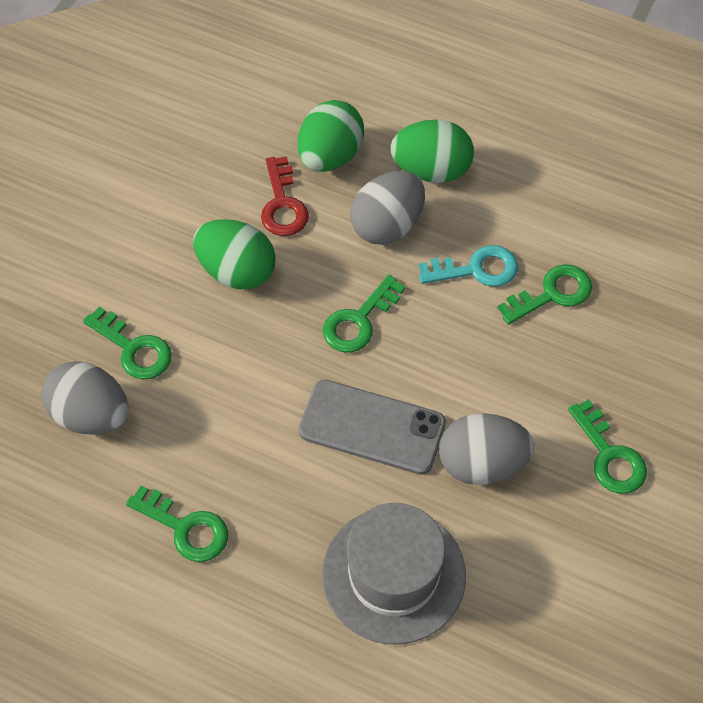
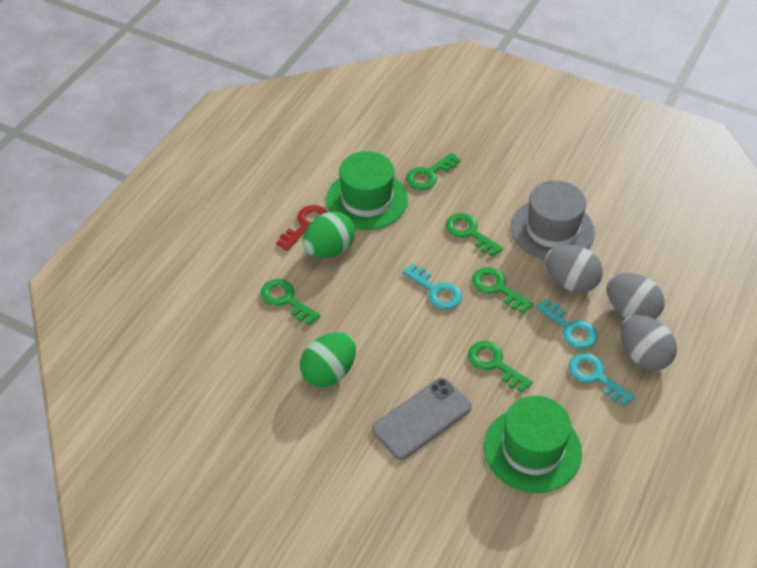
green egg: [193,219,276,289] [298,100,364,172] [390,119,474,183] = 3 -> [300,332,356,387] [302,212,355,258] = 2
green hat: none = 0 -> [326,151,408,230] [484,396,582,493] = 2
turquoise key: [419,245,518,287] = 1 -> [402,264,462,310] [536,299,598,349] [569,353,635,407] = 3

